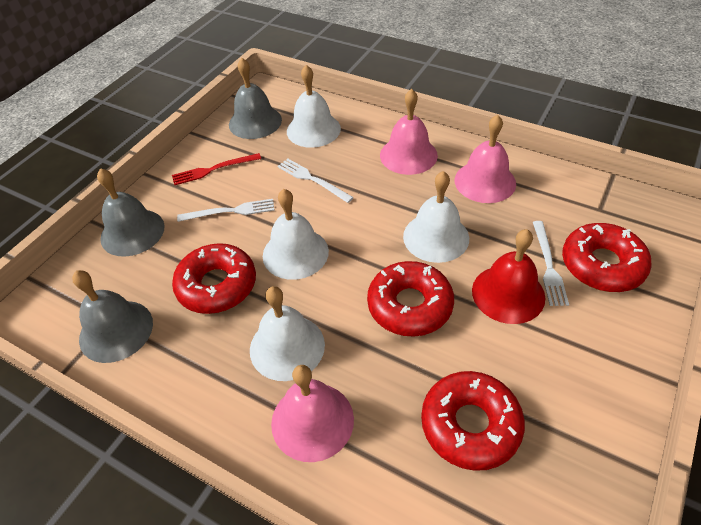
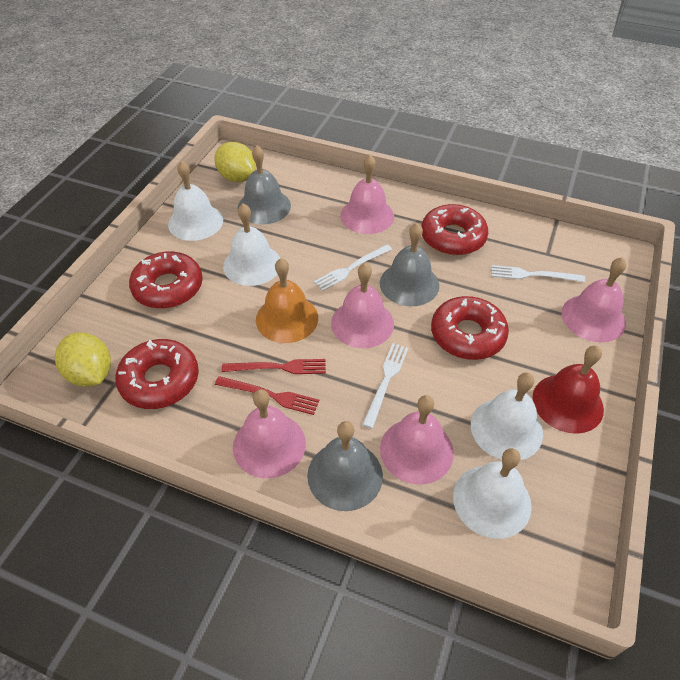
orange bell: none = 0 -> [256,258,318,343] = 1
pink bell: [271,365,354,462] [380,89,438,175] [455,115,516,203] = 3 -> [233,389,306,478] [331,263,394,348] [340,155,394,234] [380,395,454,484] [561,257,626,342] = 5
red fork: [172,153,261,185] = 1 -> [215,376,319,415] [222,359,326,374] = 2
yellow lemon: none = 0 -> [55,332,111,387] [214,142,256,182] = 2

